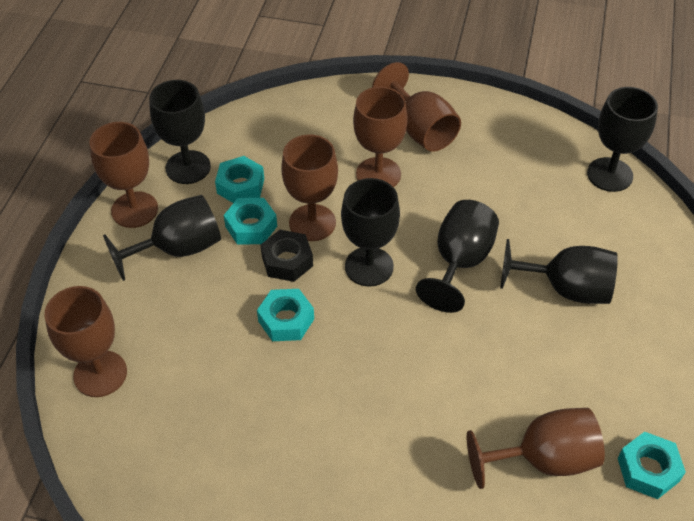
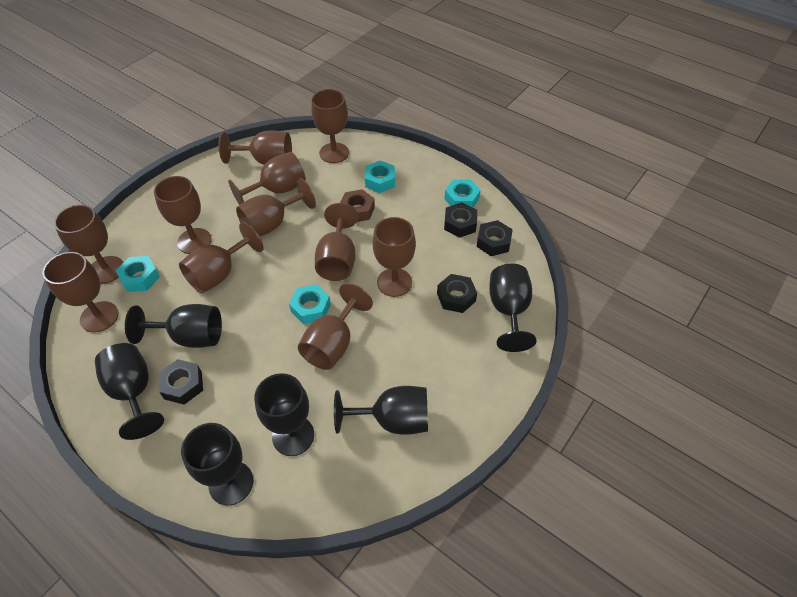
black nut: [260,230,313,282] = 1 -> [158,359,203,405] [437,274,477,313] [444,202,477,238] [476,220,513,256] = 4
brown goblet: [44,286,127,397] [89,122,158,228] [281,134,338,241] [353,87,408,187] [372,62,461,152] [467,408,605,489] = 6 -> [43,252,119,332] [54,205,123,284] [154,176,212,254] [179,222,263,293] [219,131,292,165] [228,152,306,205] [236,178,316,237] [298,283,373,370] [312,89,349,163] [315,203,358,281] [373,217,416,297] = 11
brown nut: none = 0 -> [340,189,375,222] = 1

